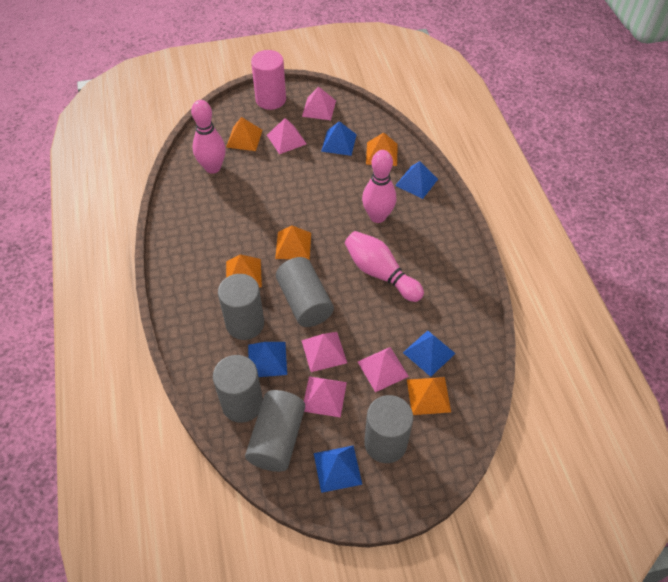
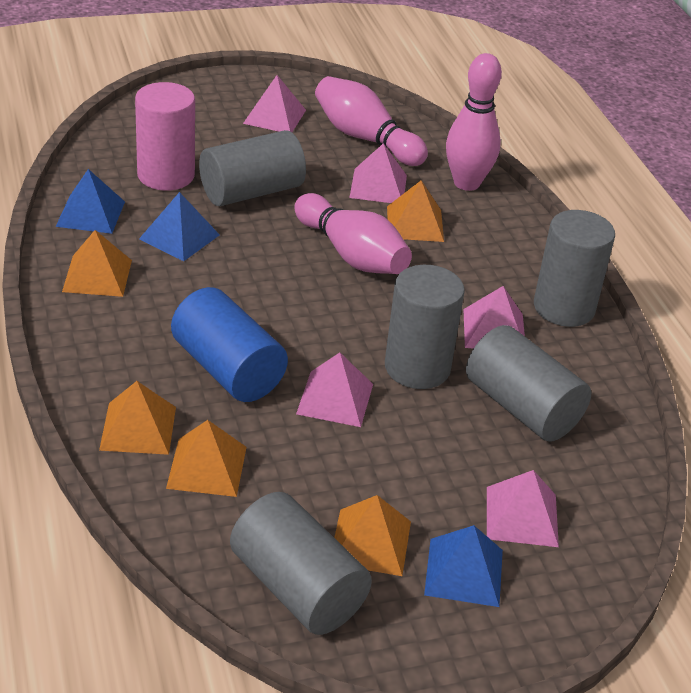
blue cylinder: none = 0 -> [171,287,288,402] = 1
blue pyramid: [248,342,287,377] [314,445,362,493] [321,121,357,156] [395,161,438,199] [403,330,456,377] = 5 -> [55,169,125,234] [139,192,220,261] [424,525,503,607] = 3

